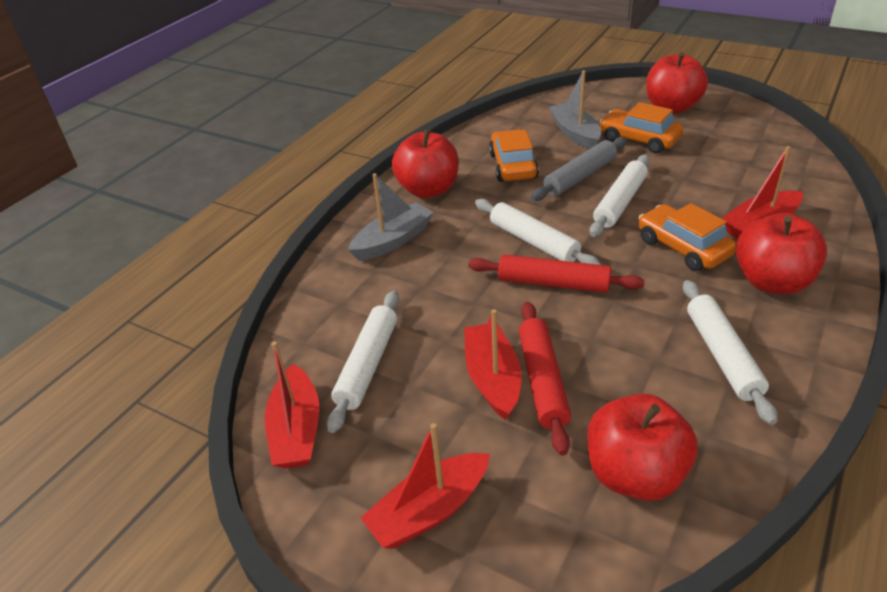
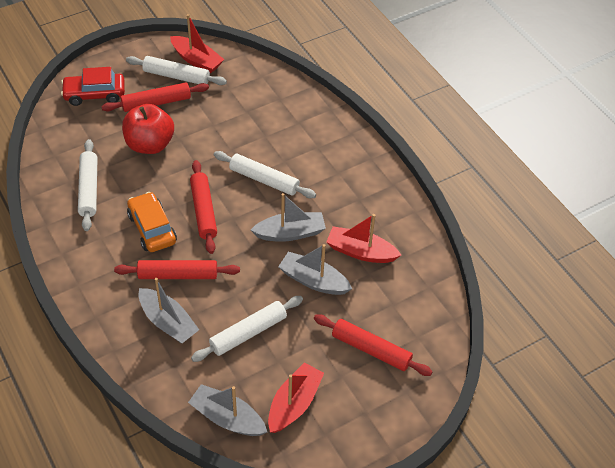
grey boat: [348,173,434,261] [549,70,601,149] = 2 -> [139,278,199,344] [188,384,267,436] [251,193,326,242] [278,244,352,295] = 4
grey rolling pin: [531,137,627,201] = 1 -> none = 0
orange car: [489,130,539,182] [599,102,683,154] [638,203,737,271] = 3 -> [127,192,177,252] = 1
red apple: [392,129,459,198] [587,394,698,501] [646,52,708,114] [736,213,827,294] = 4 -> [122,104,174,154] = 1
red boat: [265,341,319,469] [360,423,490,549] [464,309,521,420] [721,146,803,239] = 4 -> [170,14,224,74] [268,362,324,433] [326,214,401,263] = 3
red car: none = 0 -> [61,67,125,106] = 1
red rolling pin: [468,254,645,293] [519,302,571,455] = 2 -> [101,82,209,112] [114,260,240,279] [190,160,217,254] [314,314,432,376] = 4

